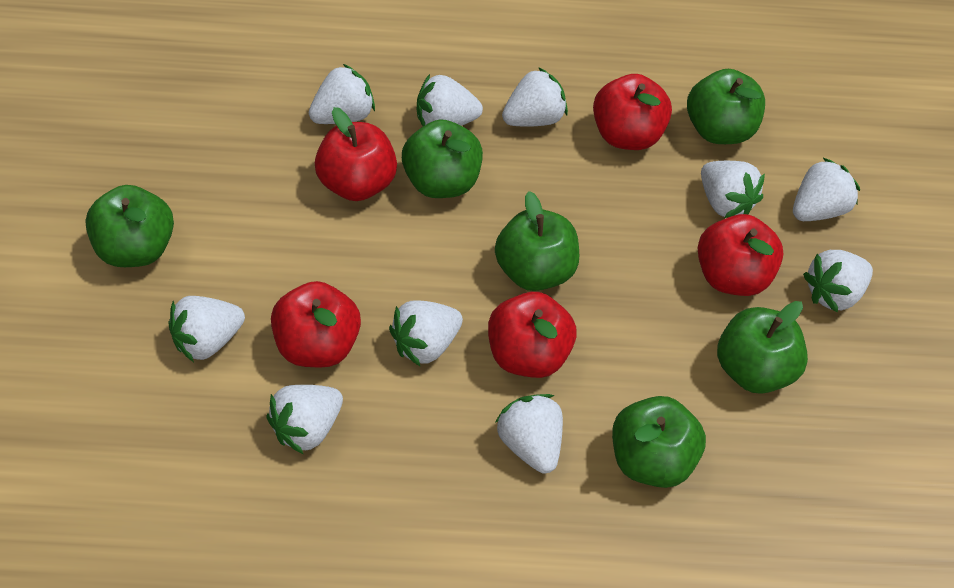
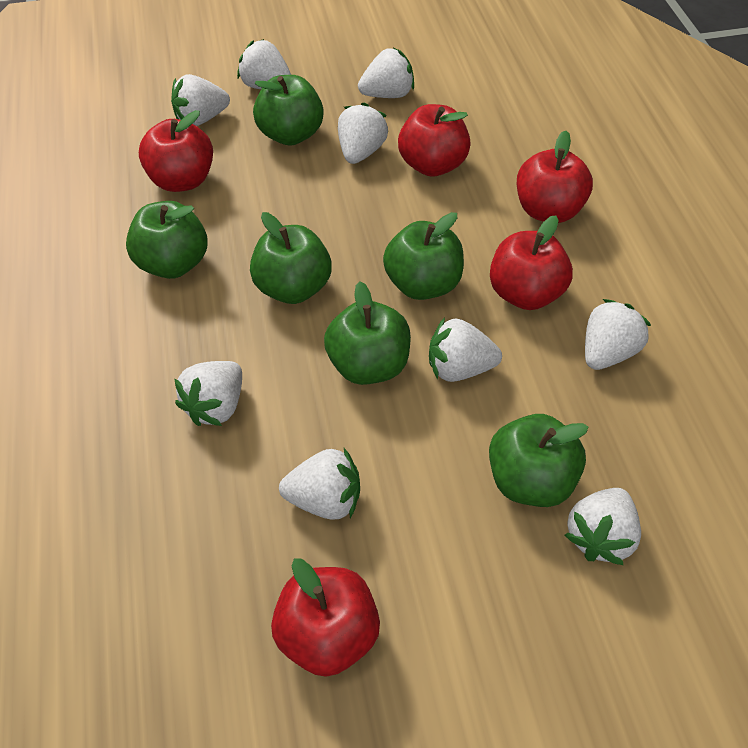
white strawberry: [169,296,245,362] [267,385,343,454] [309,64,375,124] [389,300,463,366] [417,74,483,126] [496,394,563,473] [502,67,568,127] [701,161,765,218] [793,158,860,221] [803,250,873,313] = 10 -> [171,74,230,126] [174,361,242,426] [237,39,291,89] [279,448,360,520] [338,103,388,164] [358,48,414,98] [429,317,502,382] [565,488,641,565] [585,299,651,370] = 9

